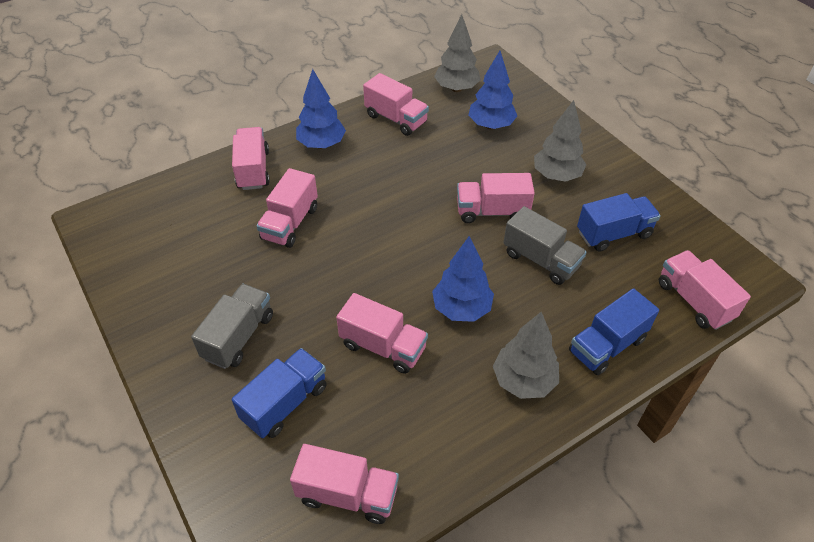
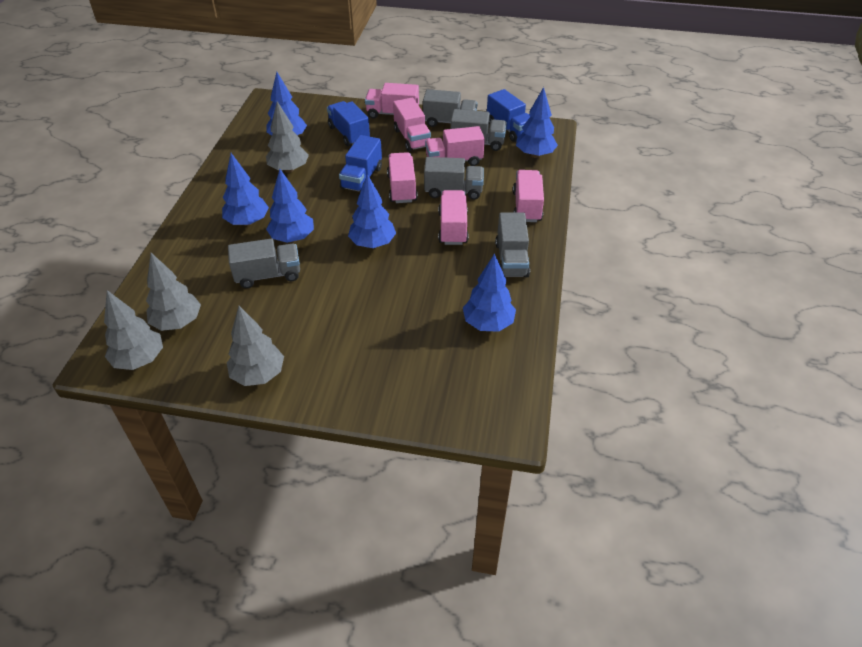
blue tree: [296,69,346,149] [432,236,494,322] [468,51,517,129] = 3 -> [222,153,269,226] [266,72,307,135] [266,169,314,243] [348,174,396,248] [463,253,516,332] [516,87,558,158] = 6
grey tree: [434,14,480,92] [493,312,559,399] [534,100,586,182] = 3 -> [104,290,163,370] [146,253,201,331] [227,306,284,386] [266,102,309,173] = 4
grey truck: [191,284,273,369] [503,206,587,285] = 2 -> [228,239,300,288] [423,89,477,127] [424,157,484,200] [451,109,507,151] [495,213,530,278] = 5
pink truck: [232,127,270,190] [257,168,318,248] [290,444,399,524] [336,293,428,374] [363,73,429,136] [457,173,535,223] [659,250,751,330] = 7 -> [365,83,419,119] [387,152,418,203] [393,97,431,152] [425,126,485,166] [438,190,469,245] [513,170,544,222] = 6

